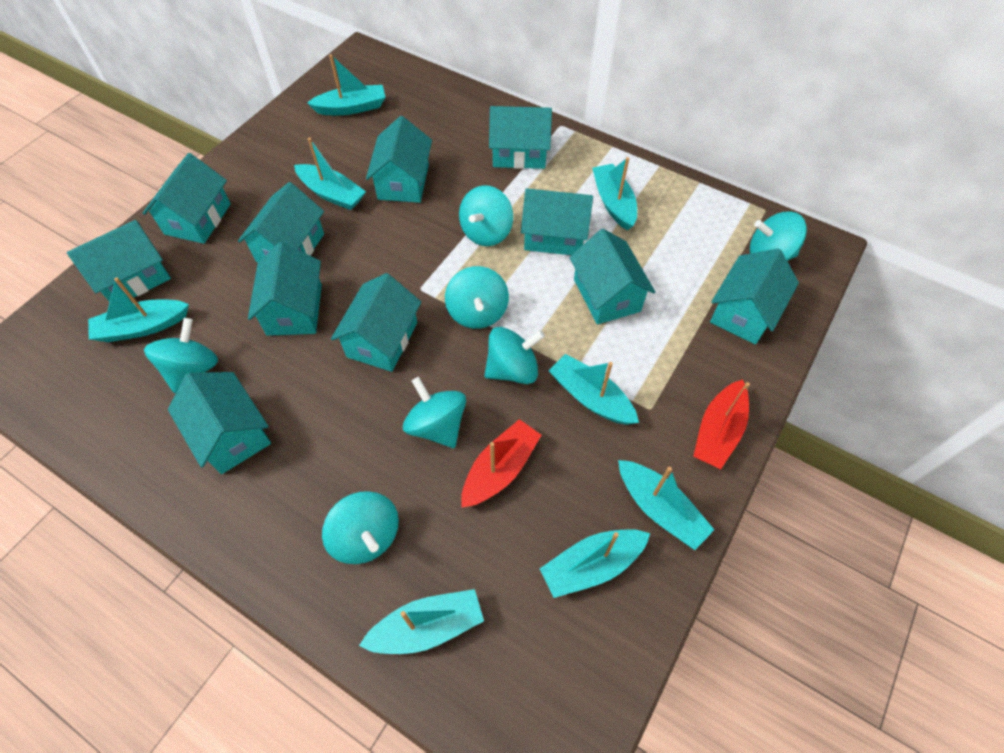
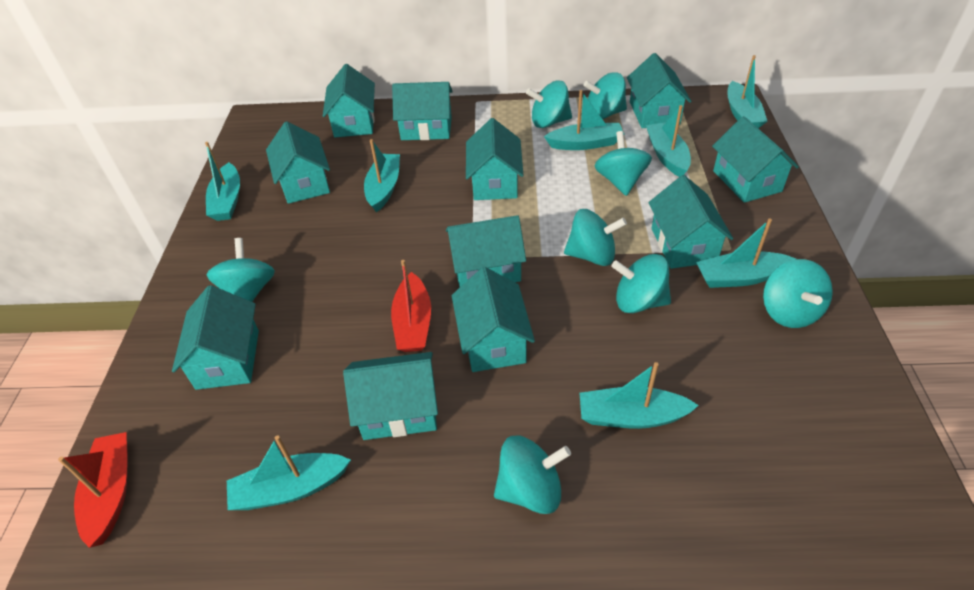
turquoise spinning top: [144,318,218,393] [322,491,399,564] [403,377,466,448] [445,266,509,329] [459,186,513,246] [484,327,545,384] [750,212,807,261] = 7 -> [206,238,275,302] [494,435,571,514] [526,81,572,128] [564,209,627,266] [583,72,627,119] [594,131,652,196] [611,254,671,313] [763,259,833,328] = 8

